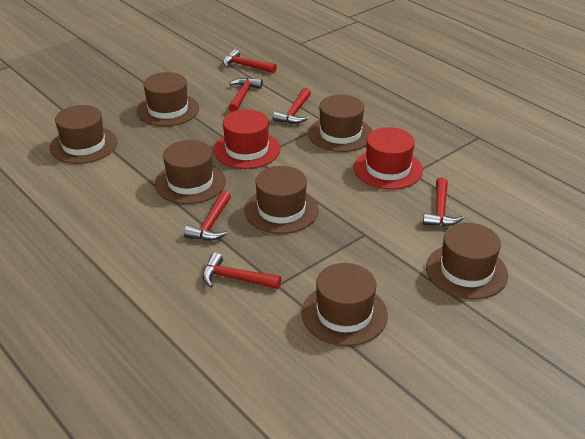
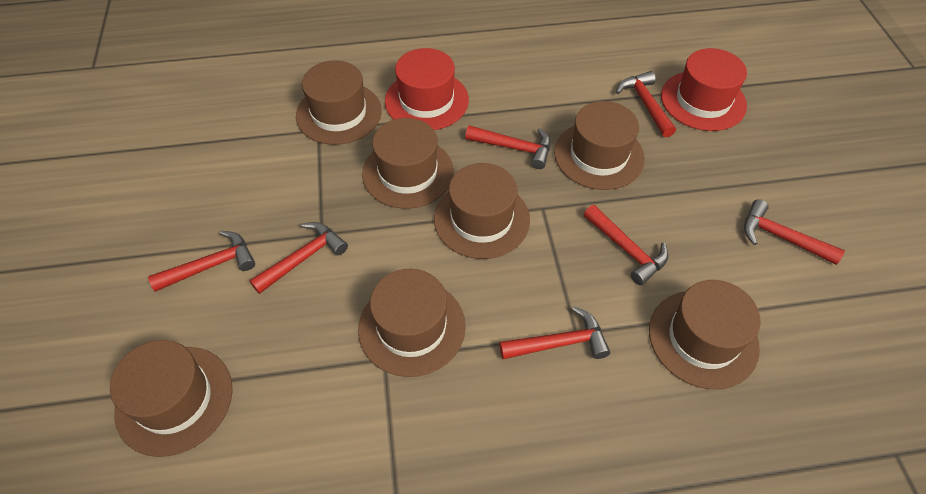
red hammer: [184,190,231,241] [202,253,281,289] [223,49,277,73] [228,78,263,112] [273,88,311,124] [423,177,464,226] = 6 -> [148,231,255,292] [249,222,348,294] [465,125,551,169] [499,307,610,359] [584,205,668,285] [616,71,676,137] [744,199,845,265] = 7

